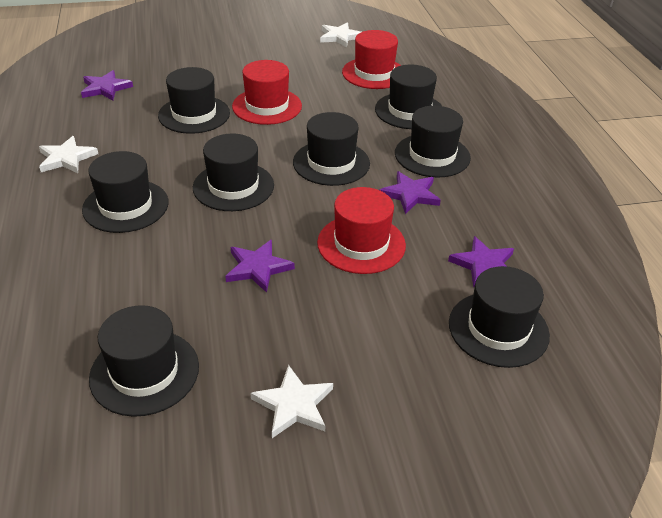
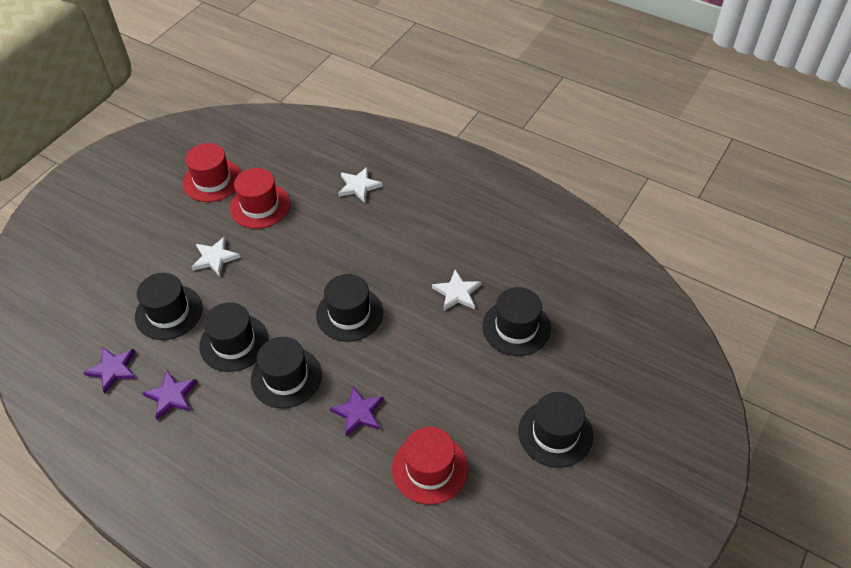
black hat: [82,151,169,233] [89,305,199,417] [158,67,230,134] [193,134,274,211] [293,112,370,186] [375,65,442,129] [395,106,471,177] [449,266,550,368] = 8 -> [135,273,202,340] [199,302,268,372] [251,337,322,408] [316,274,383,342] [482,287,551,356] [518,392,593,468] = 6
purple star: [81,70,133,100] [225,240,295,293] [380,171,441,214] [448,236,514,287] = 4 -> [83,347,136,393] [142,370,197,420] [330,386,384,437] = 3

